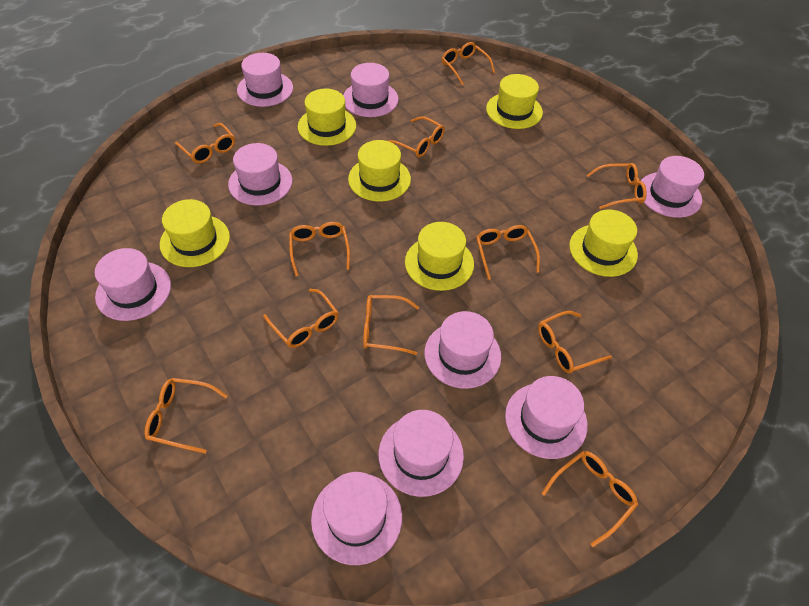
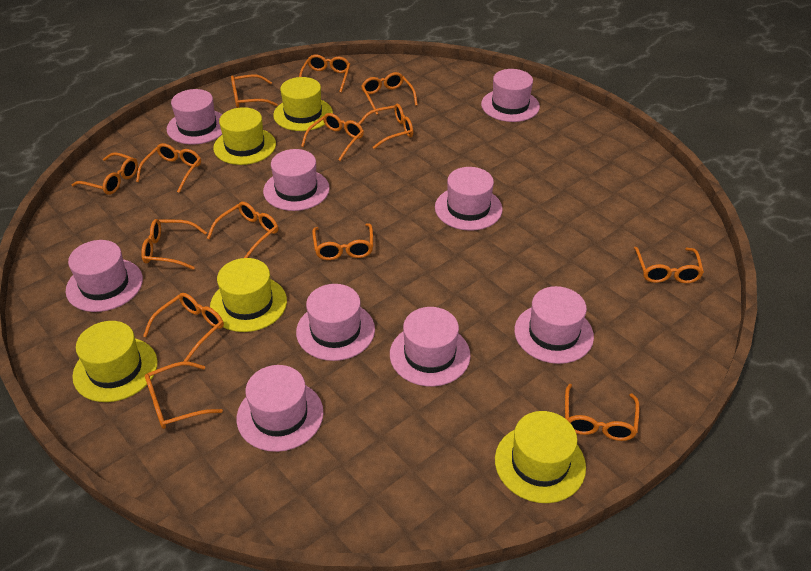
orange glasses: [144,378,228,453] [175,123,235,164] [263,289,339,348] [289,222,350,276] [363,295,419,355] [389,116,445,158] [442,42,495,85] [476,225,540,280] [538,311,612,373] [541,451,638,547] [587,163,647,209] = 11 -> [72,152,138,195] [136,143,201,193] [141,219,207,270] [143,293,224,362] [145,362,223,429] [207,202,278,258] [231,75,278,108] [299,55,350,93] [301,113,364,161] [312,223,373,260] [358,104,413,149] [361,72,418,115] [565,384,640,441] [634,247,704,283] = 14
yellow hat: [160,199,230,267] [298,89,356,146] [348,140,411,202] [405,222,474,291] [486,74,543,129] [569,210,638,277] = 6 -> [72,321,158,402] [210,258,287,332] [213,107,276,165] [273,77,333,131] [495,411,586,503] = 5

